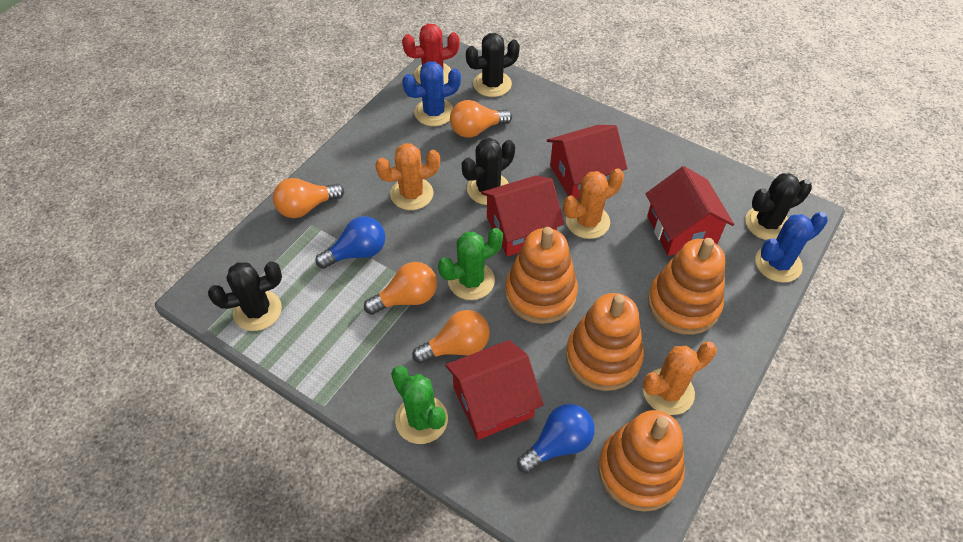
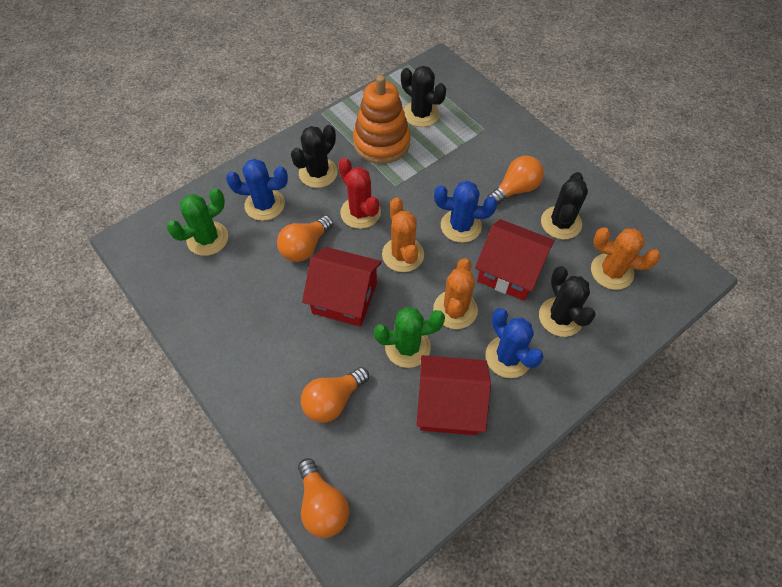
blue cactus: [402,61,461,126] [755,212,828,283] = 2 -> [226,159,288,221] [434,181,497,243] [485,308,544,378] = 3
blue light bulb: [315,216,385,269] [517,404,595,473] = 2 -> none = 0
orange stacking toy: [505,227,578,324] [566,293,644,391] [598,410,685,512] [648,238,725,335] = 4 -> [353,75,411,164] = 1
red house: [445,340,544,440] [481,176,564,257] [547,125,627,199] [646,166,734,256] = 4 -> [302,247,382,327] [416,355,491,435] [475,219,554,301] = 3

